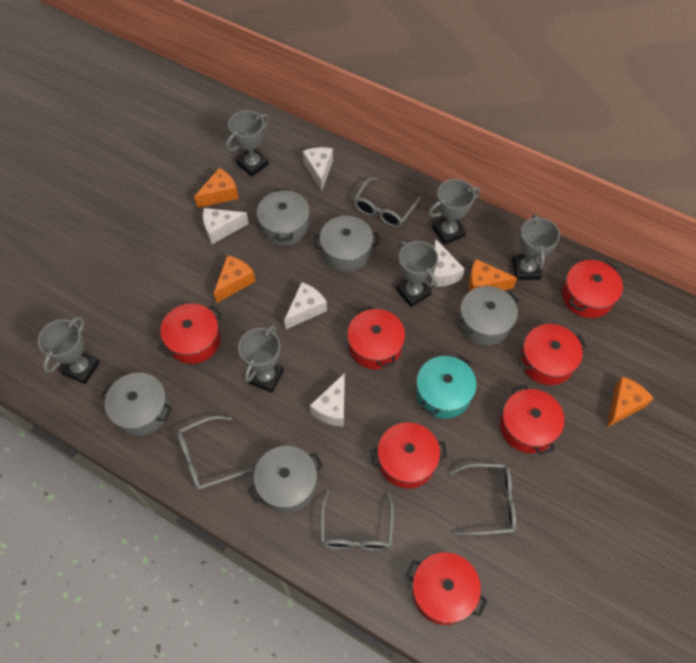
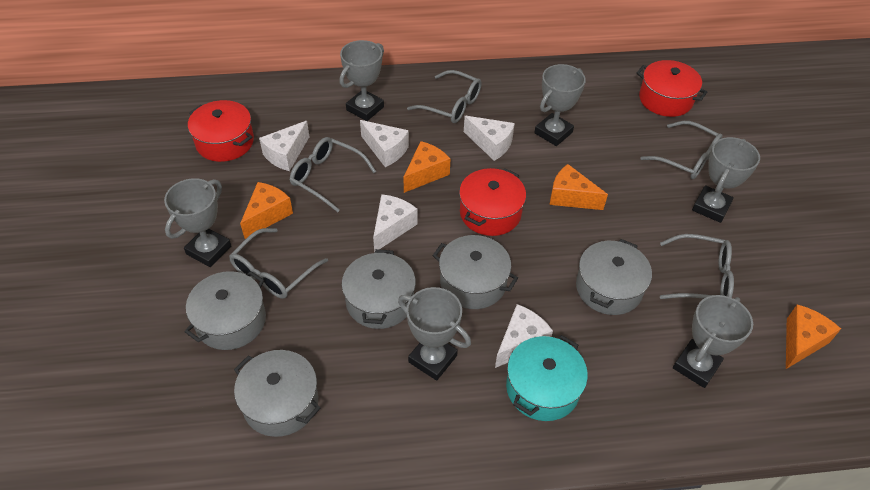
grey glasses: [177,416,252,490] [320,490,394,551] [353,177,421,227] [449,463,516,535] = 4 -> [229,228,328,299] [290,137,376,212] [407,70,482,123] [640,121,723,179] [660,234,734,299] = 5
red pot: [158,304,222,364] [347,305,405,369] [370,422,447,488] [406,552,488,625] [500,384,565,455] [517,324,587,385] [562,260,623,318] = 7 -> [188,100,254,162] [459,168,526,236] [637,60,707,117] = 3

